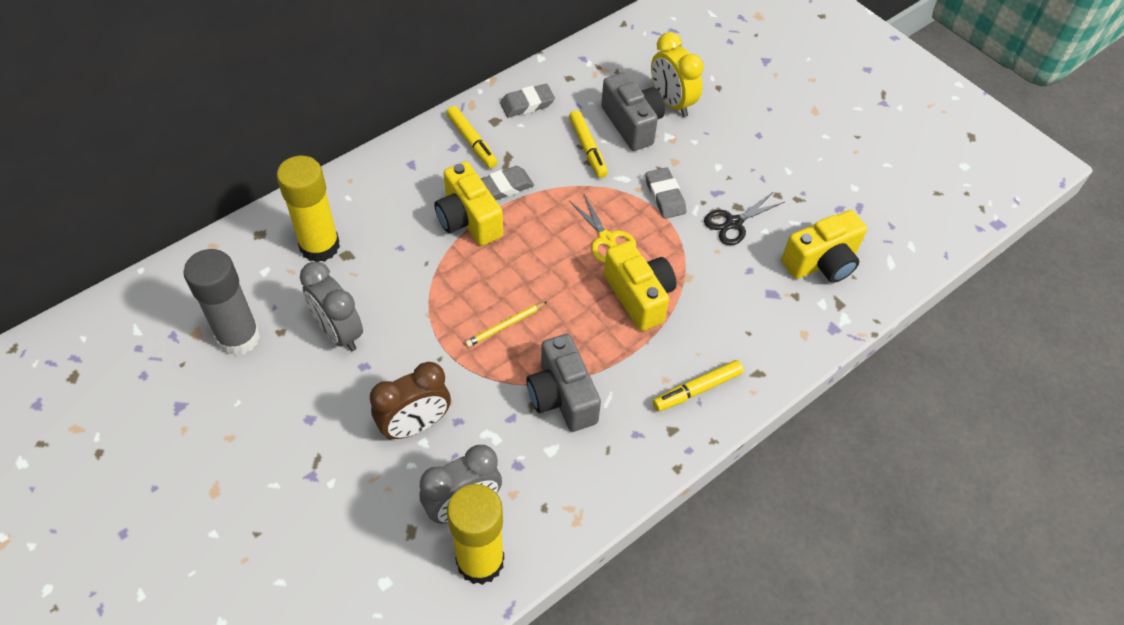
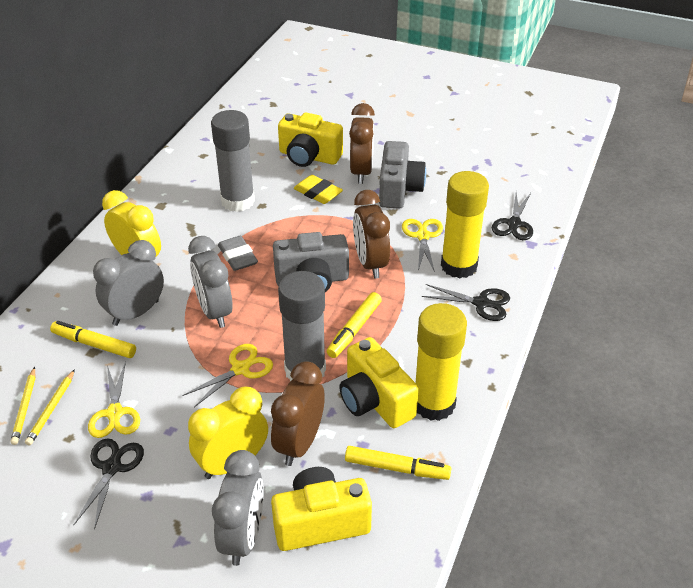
black scissors: [704,192,785,245] = 1 -> [74,438,144,530] [422,284,510,321] [492,193,533,240] = 3
brown clock: [370,362,451,440] = 1 -> [271,361,325,466] [349,103,375,184] [353,190,390,279] = 3
grey clock: [300,262,363,351] [419,445,502,524] = 2 -> [93,240,164,326] [188,236,233,328] [212,450,264,566] = 3
grey eraser: [481,166,534,200] [500,84,555,117] [645,167,686,219] = 3 -> [218,236,258,271] = 1
grey glue stick: [184,249,260,356] = 1 -> [211,110,255,212] [278,271,326,381] = 2
yellow clock: [651,32,704,117] = 1 -> [102,190,161,257] [188,386,268,479] = 2
yellow eraser: none = 0 -> [294,175,343,204] = 1
yellow pencil: [465,302,547,347] = 1 -> [10,367,35,445] [25,369,75,446] = 2
yellow scissors: [569,195,636,263] = 1 -> [88,361,140,438] [183,344,273,407] [402,219,443,272] = 3

